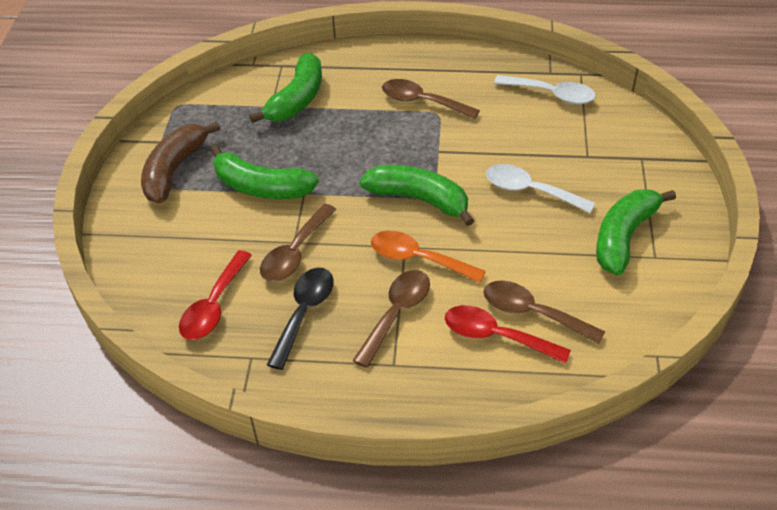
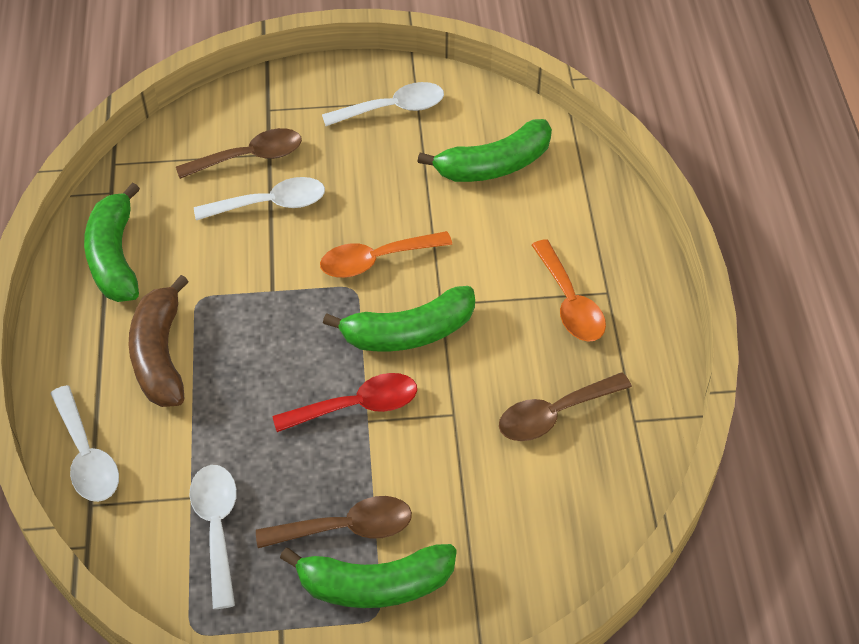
black spoon: [267,268,334,370] = 1 -> none = 0
brown spoon: [260,204,336,282] [352,270,430,368] [382,79,480,119] [483,280,605,344] = 4 -> [176,128,302,179] [256,496,412,548] [499,372,632,441] = 3
orange spoon: [371,231,486,283] = 1 -> [320,231,452,278] [532,239,606,342] = 2
red spoon: [179,250,252,340] [445,305,571,363] = 2 -> [272,373,417,432] = 1
white spoon: [486,164,595,213] [494,75,596,104] = 2 -> [50,385,119,502] [189,465,237,609] [194,177,325,220] [322,82,444,126] = 4

